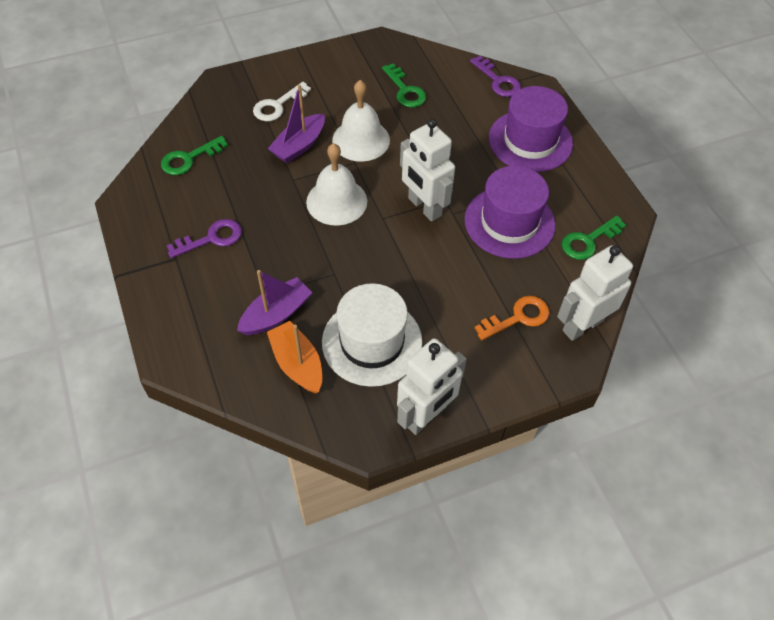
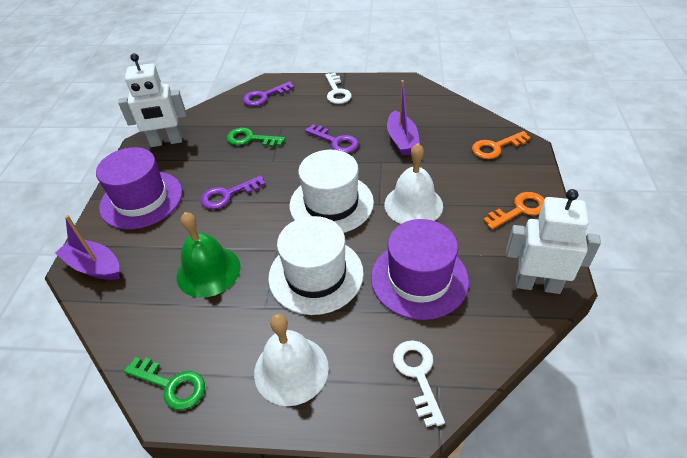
green bell: none = 0 -> [176,212,240,298] = 1
green key: [161,136,228,175] [382,63,426,107] [562,216,626,260] = 3 -> [124,357,205,410] [227,128,285,147] = 2
orange boat: [267,321,322,394] = 1 -> none = 0
orange key: [475,296,549,340] = 1 -> [472,131,531,159] [483,192,544,230] = 2
purple key: [167,219,242,258] [470,56,521,97] = 2 -> [200,175,266,209] [243,81,294,106] [305,125,358,153] = 3
white hat: [322,283,422,387] = 1 -> [268,216,364,315] [290,150,374,233] = 2
white key: [253,82,311,121] = 1 -> [325,73,352,104] [393,340,445,427] = 2
white robot: [397,338,467,435] [400,118,455,222] [557,245,633,341] = 3 -> [118,53,186,147] [506,189,601,294] = 2

